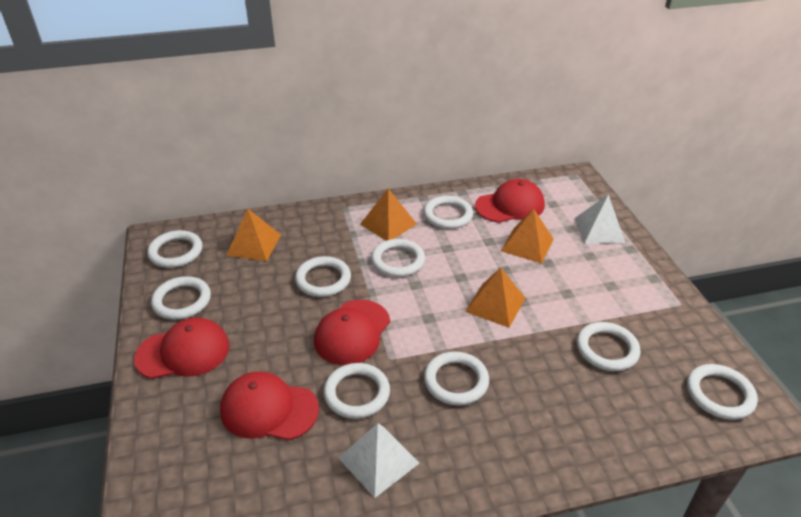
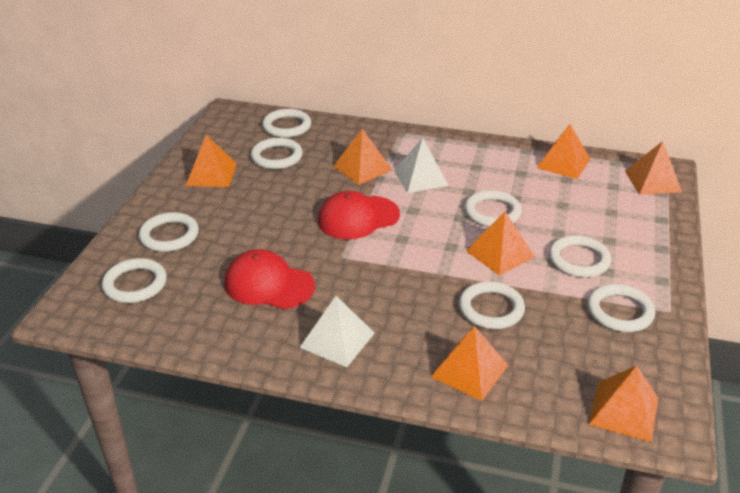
orange pyramid: [226,209,281,261] [360,188,417,241] [465,268,525,328] [501,209,554,263] = 4 -> [186,135,237,187] [333,129,392,185] [431,326,508,401] [466,211,535,276] [537,124,590,179] [589,365,658,442] [625,141,682,195] = 7
red cap: [134,317,229,379] [220,372,319,440] [314,300,390,365] [475,179,545,223] = 4 -> [224,249,315,309] [318,191,400,239] = 2
white ring: [147,230,202,268] [151,276,211,320] [295,256,351,297] [323,363,390,419] [371,239,425,277] [423,196,473,229] [424,351,489,405] [577,322,641,371] [687,364,758,420] = 9 -> [102,258,167,303] [139,212,199,252] [251,138,303,169] [262,109,311,138] [459,281,525,329] [464,190,522,227] [549,235,611,278] [587,284,655,332] = 8

